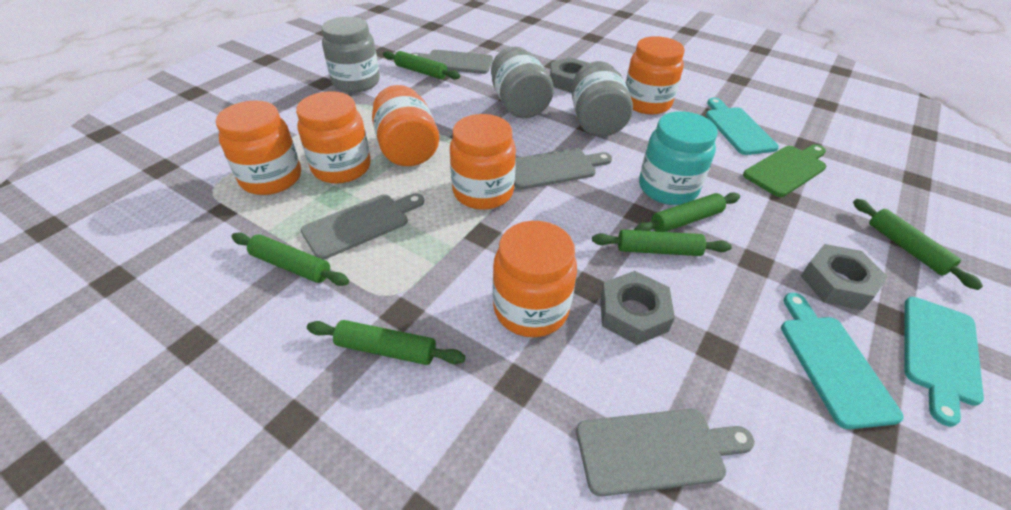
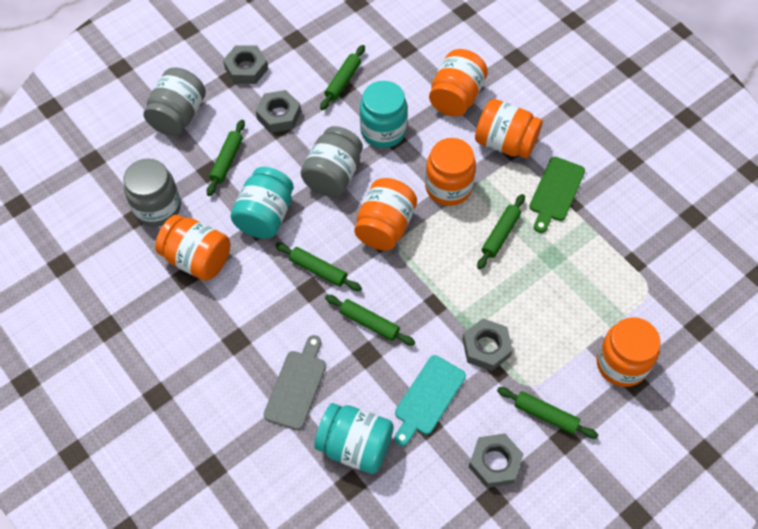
grey cutting board: [301,193,424,260] [411,50,493,74] [514,148,612,190] [576,409,755,497] = 4 -> [264,335,326,430] = 1
grey nut: [550,57,588,93] [600,271,675,345] [801,244,888,310] = 3 -> [223,45,268,84] [256,90,301,133] [463,318,513,371] [469,433,523,488] = 4
turquoise cutting board: [706,98,779,155] [781,293,904,429] [904,297,984,427] = 3 -> [394,355,466,446] = 1
turquoise jar: [639,111,718,205] = 1 -> [230,167,294,239] [314,403,394,474] [360,81,407,148] = 3

